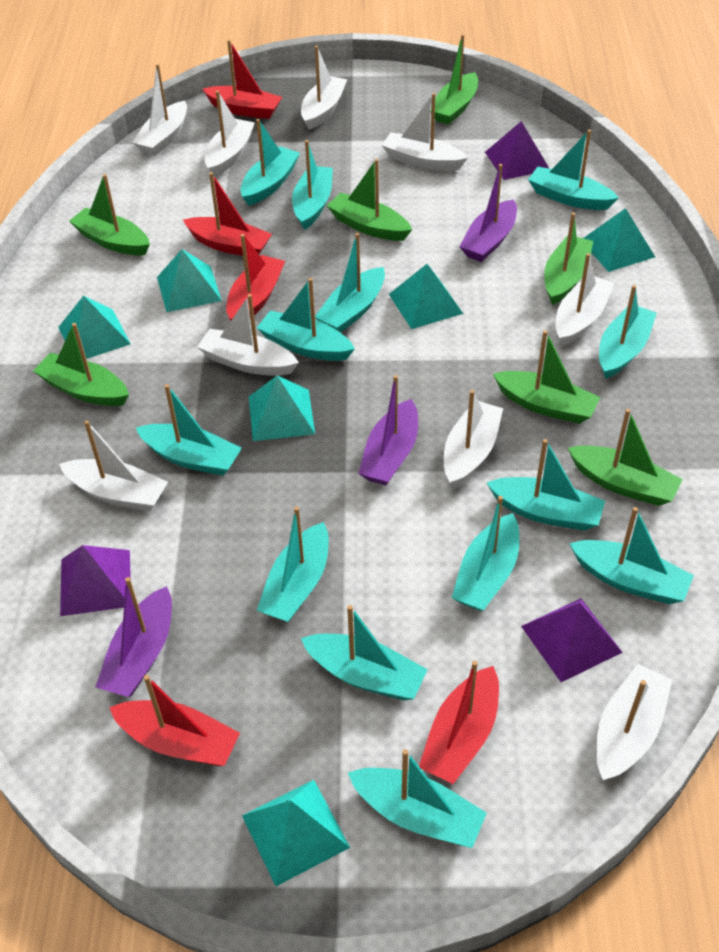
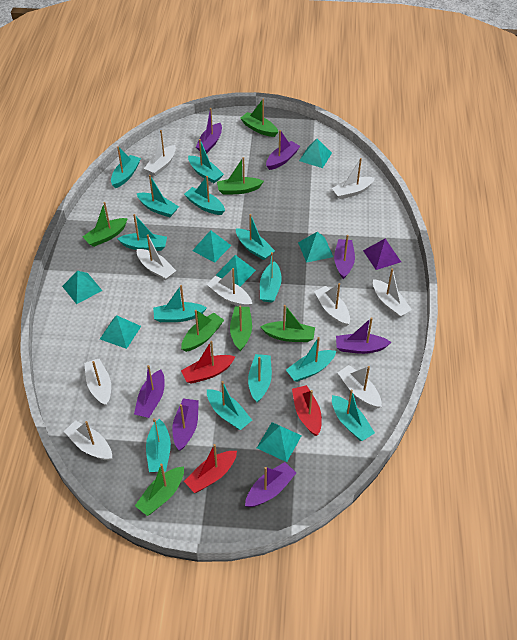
purple boat: [95,577,172,697] [358,375,418,486] [459,164,517,262] = 3 -> [134,365,165,418] [172,398,199,451] [196,108,222,154] [245,462,296,507] [266,130,300,170] [334,235,355,279] [336,317,391,354] = 7
purple pyramid: [60,545,131,616] [485,121,550,180] [521,598,623,682] = 3 -> [363,239,401,270] = 1
red boat: [109,675,240,766] [183,172,272,256] [203,40,282,119] [226,234,285,320] [419,661,499,784] = 5 -> [181,341,235,384] [184,444,237,493] [292,385,322,436] = 3
turquoise pyramid: [58,296,131,359] [157,249,222,312] [242,780,350,886] [249,375,315,441] [389,264,463,329] [583,208,655,272] = 6 -> [62,271,102,304] [100,315,141,349] [192,230,232,263] [216,255,256,286] [257,422,302,462] [298,232,333,263] [299,139,332,168] = 7

